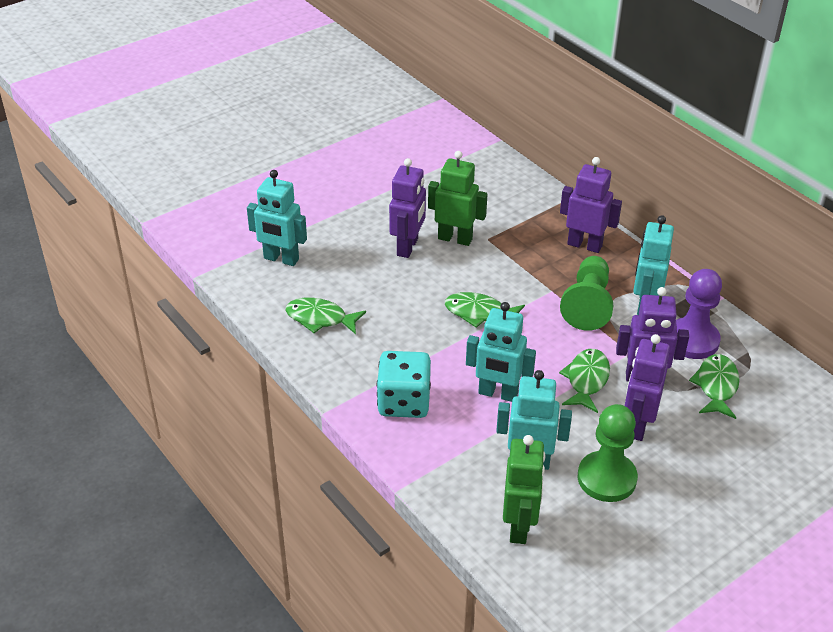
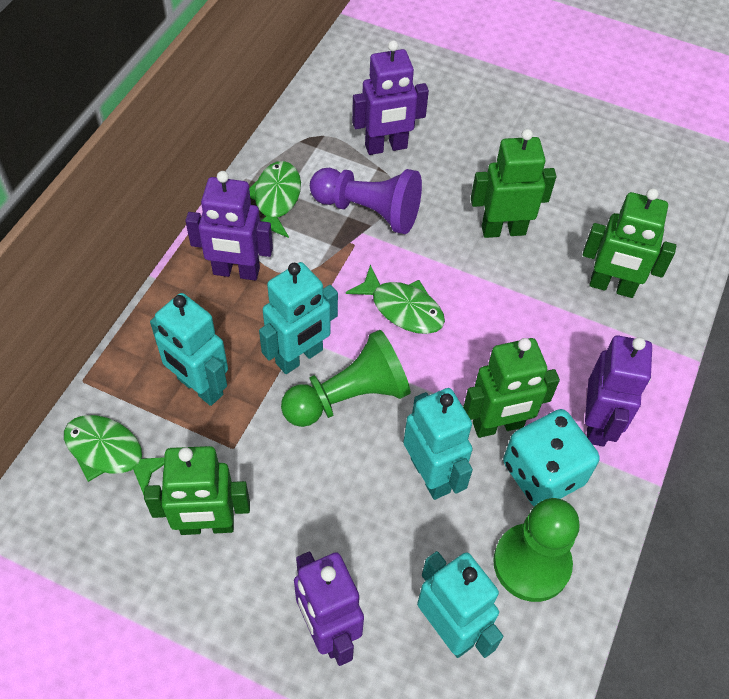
green fish: [285,298,366,334] [445,292,525,328] [559,349,610,413] [689,354,740,419] = 4 -> [64,415,164,495] [249,161,301,238] [346,265,445,334] = 3
green robot: [428,151,488,246] [503,435,545,544] = 2 -> [144,446,250,535] [463,338,560,438] [471,129,556,238] [583,188,676,298] = 4

